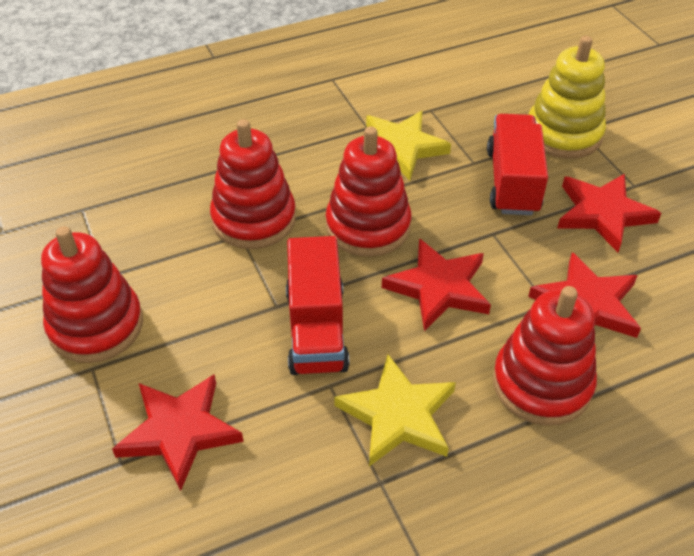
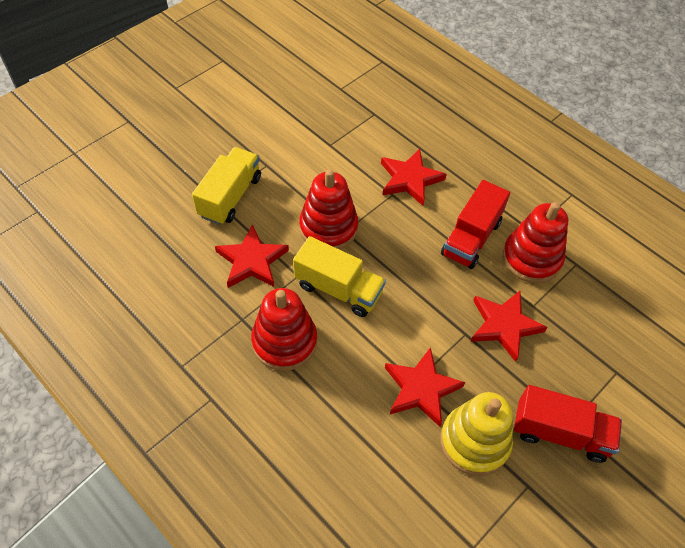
red stacking toy: [41,226,143,363] [210,119,296,249] [326,126,411,257] [493,286,597,426] = 4 -> [251,288,317,371] [299,169,358,250] [502,202,568,283] = 3
yellow star: [334,354,456,466] [366,111,451,181] = 2 -> none = 0
yellow truck: none = 0 -> [192,147,261,225] [293,236,386,317] = 2

